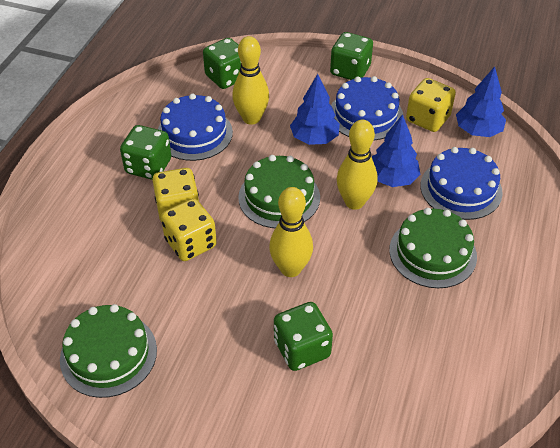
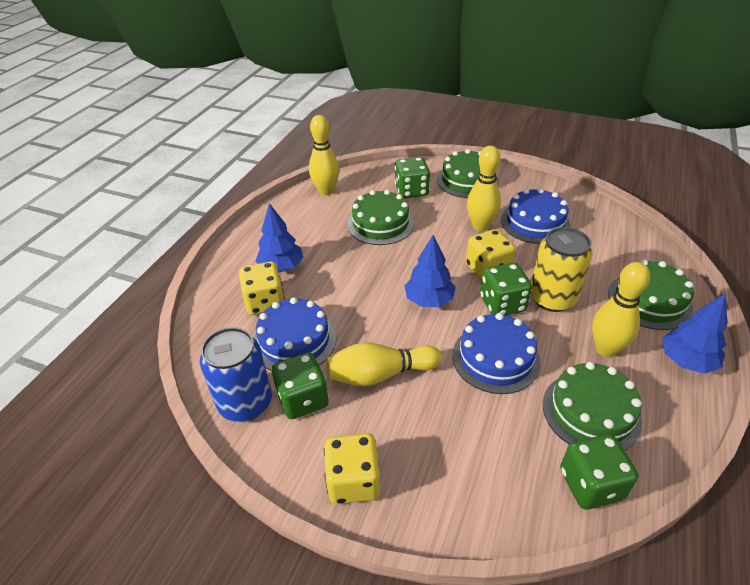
blue can: none = 0 -> [200,327,272,422] = 1
green cake: [60,304,157,398] [238,155,320,228] [389,208,477,288] = 3 -> [347,190,414,245] [437,149,499,198] [543,362,642,451] [608,259,694,330] = 4
yellow bowling pin: [232,36,269,125] [269,187,313,277] [337,120,377,210] = 3 -> [309,115,339,195] [326,342,442,386] [467,146,501,231] [592,262,650,357] = 4
yellow can: none = 0 -> [531,227,592,312] = 1

